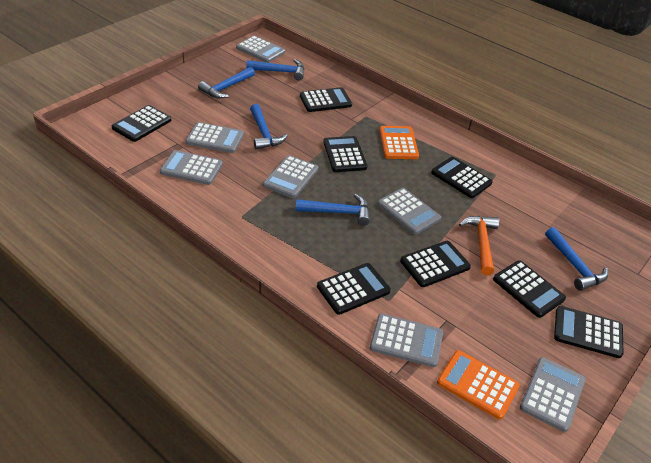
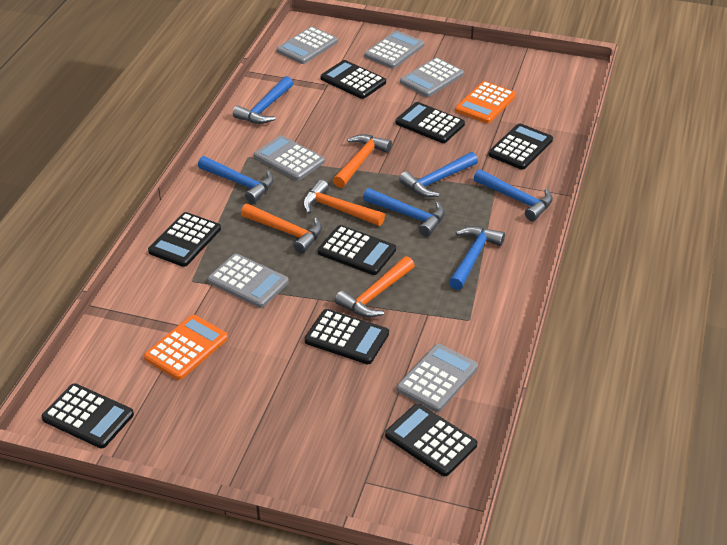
blue hammer: [198,67,255,98] [246,59,304,81] [250,104,288,150] [296,194,370,226] [545,227,608,291] = 5 -> [198,156,274,203] [233,76,293,124] [363,188,445,237] [399,152,478,197] [449,226,505,290] [474,169,553,221] = 6
grey calculator: [160,150,223,185] [185,122,244,153] [236,36,285,63] [263,155,318,198] [370,313,443,367] [378,188,441,235] [520,357,586,432] = 7 -> [208,253,289,308] [254,135,325,181] [276,26,338,64] [364,31,424,69] [397,344,478,412] [400,57,464,97] = 6
orange hammer: [459,216,499,275] = 1 -> [241,204,322,253] [303,180,385,226] [333,134,392,188] [335,256,415,318] = 4

